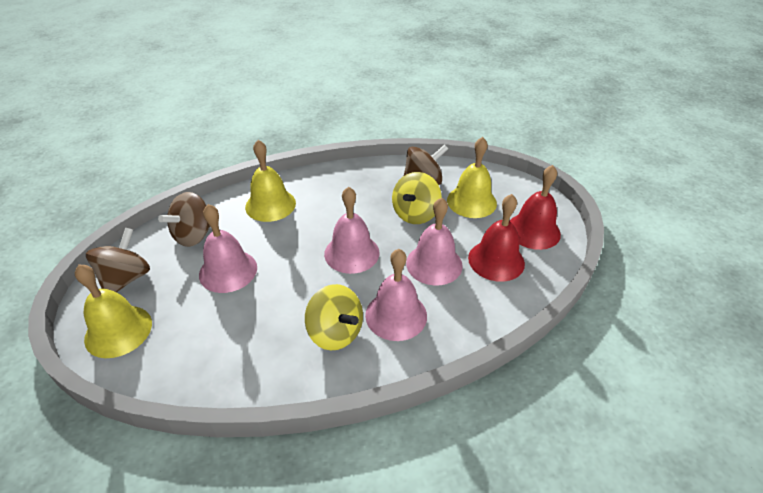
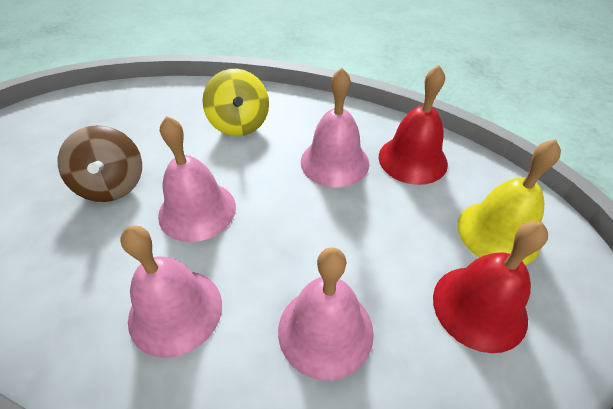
brown spinning top: [86,228,150,292] [158,192,210,247] [404,144,448,185] = 3 -> [58,125,142,202] = 1
yellow bell: [75,264,152,358] [245,140,296,222] [447,137,497,218] = 3 -> [457,139,561,265] = 1
yellow spinning top: [305,284,363,350] [392,172,441,224] = 2 -> [202,69,269,136] = 1

